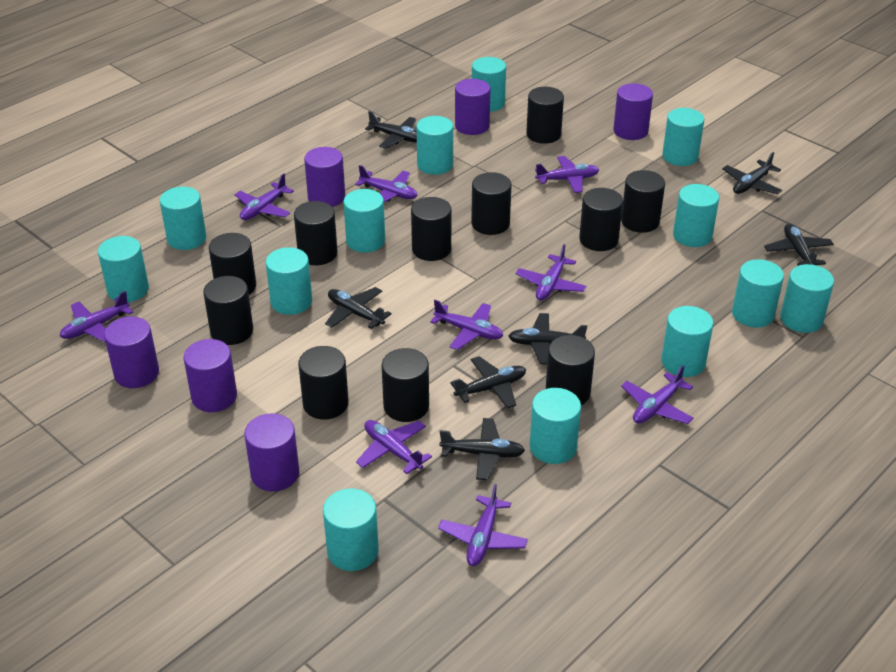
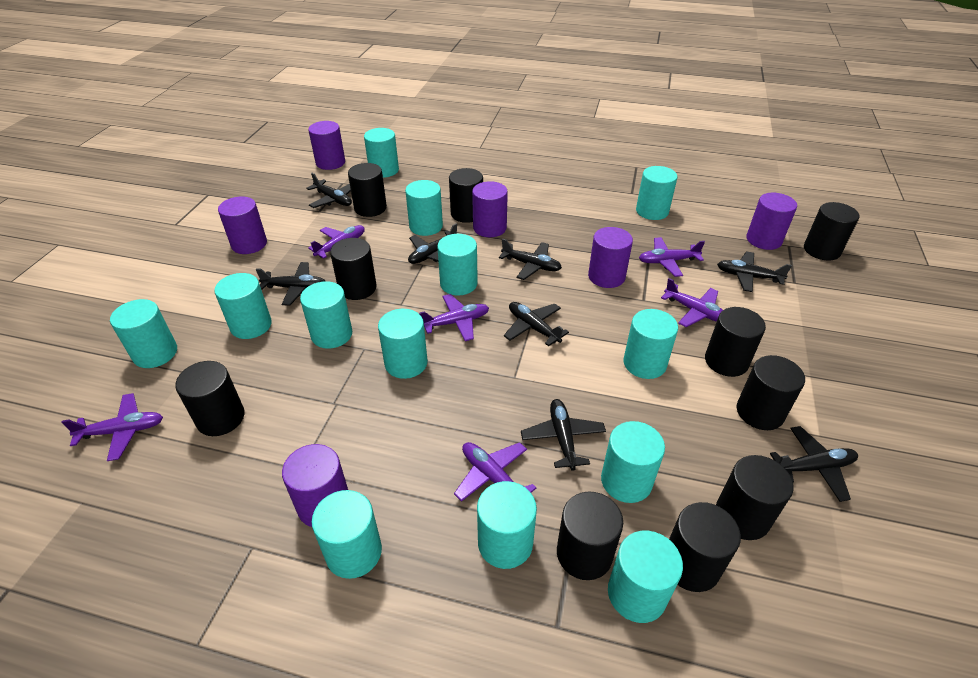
black cylinder: [203,276,253,345] [209,233,256,295] [294,201,338,265] [298,346,349,419] [382,348,429,422] [411,197,451,261] [471,172,512,235] [526,87,564,144] [546,335,595,405] [579,188,623,251] [621,170,665,233] = 11 -> [175,361,245,436] [330,238,377,300] [348,163,387,217] [449,168,483,223] [557,491,623,580] [669,502,741,592] [705,307,766,377] [716,455,793,540] [737,355,805,430] [804,202,860,261] = 10
black plane: [325,287,392,329] [365,111,417,149] [439,418,525,480] [450,356,526,409] [508,313,587,365] [722,152,782,194] [764,223,834,266] = 7 -> [256,262,325,306] [306,173,352,208] [408,223,457,264] [499,238,562,280] [504,302,569,346] [521,399,606,471] [717,251,792,292] [770,426,858,502] = 8
purple plane: [60,291,133,343] [235,174,294,220] [355,165,418,202] [356,420,432,474] [430,300,503,350] [438,484,528,566] [516,244,586,301] [535,156,599,193] [621,365,694,424] = 9 -> [61,393,163,461] [308,225,365,259] [419,294,489,341] [454,442,536,502] [639,237,705,277] [661,278,723,327] = 6

